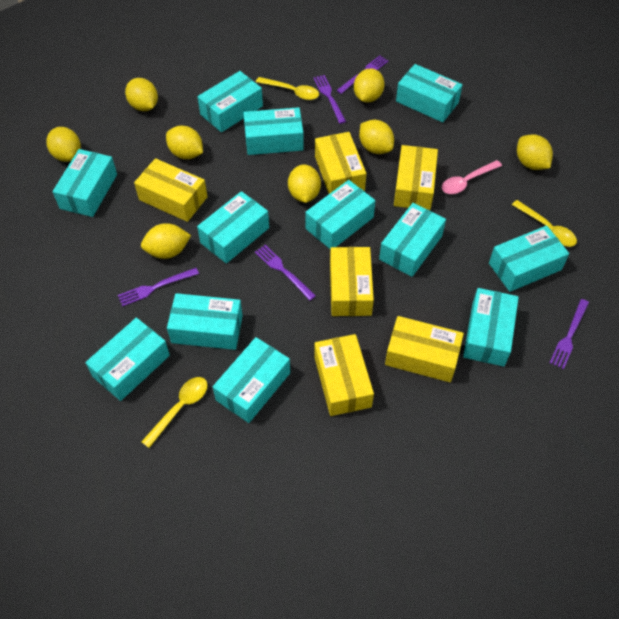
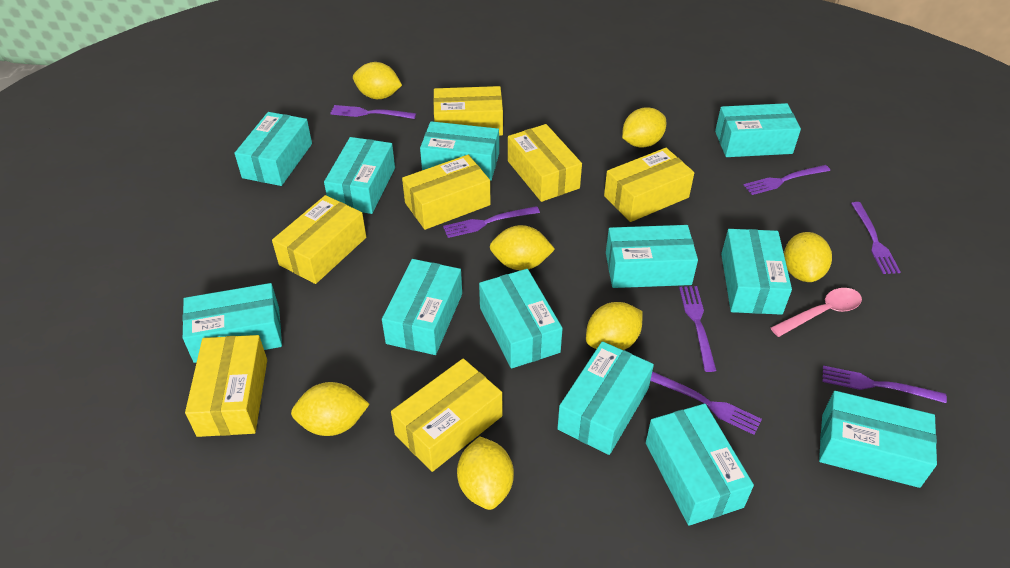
purple fork: [118,268,199,307] [255,245,316,300] [313,75,346,124] [336,56,388,94] [550,299,589,369] = 5 -> [330,105,416,119] [443,206,540,238] [650,371,762,435] [679,286,717,372] [744,165,830,195] [822,366,947,403] [851,202,901,274] = 7
yellow box: [134,158,207,222] [314,334,374,416] [315,132,366,194] [330,247,374,316] [385,316,464,382] [394,145,438,210] = 6 -> [185,335,267,437] [272,195,366,284] [391,359,502,472] [402,155,491,230] [433,86,503,136] [508,124,582,202] [604,148,694,222] = 7
yellow lemon: [46,127,81,162] [125,78,158,111] [141,223,191,259] [166,126,203,159] [288,164,321,203] [354,68,385,103] [359,120,394,154] [517,135,553,170] = 8 -> [291,382,370,436] [353,62,402,99] [457,437,514,510] [490,225,555,270] [586,302,643,350] [622,107,666,148] [784,232,832,282] = 7
yellow spoon: [141,377,208,448] [256,77,319,100] [512,200,577,247] = 3 -> none = 0

